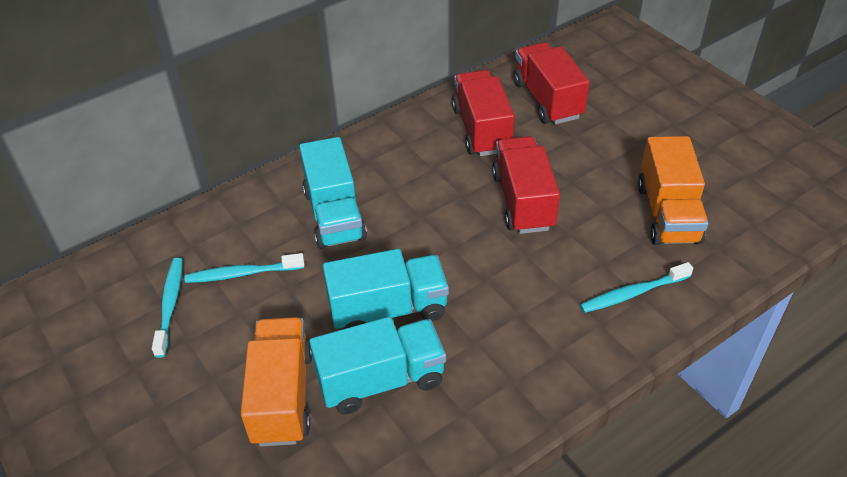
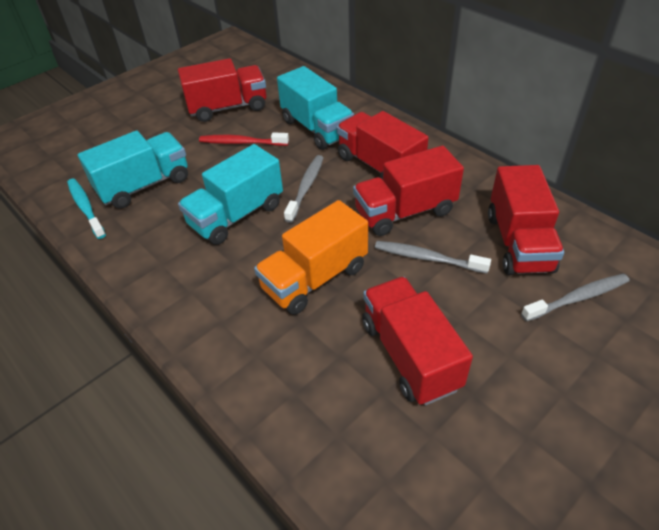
grey toothbrush: none = 0 -> [284,155,324,223] [375,241,491,274] [521,273,629,322] = 3
orange truck: [241,317,312,446] [638,136,708,245] = 2 -> [254,200,368,315] = 1
red toothbrush: none = 0 -> [199,132,289,146] = 1
red truck: [452,70,515,156] [492,136,560,234] [513,42,590,124] = 3 -> [178,58,266,122] [337,111,429,180] [353,146,464,236] [362,277,473,405] [488,165,564,275] = 5
turquoise toothbrush: [152,258,183,358] [184,253,305,283] [580,262,693,313] = 3 -> [67,178,106,239] = 1

